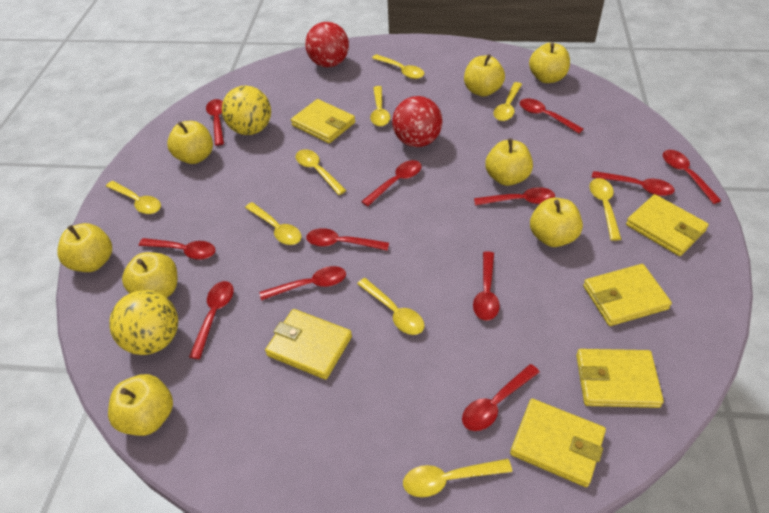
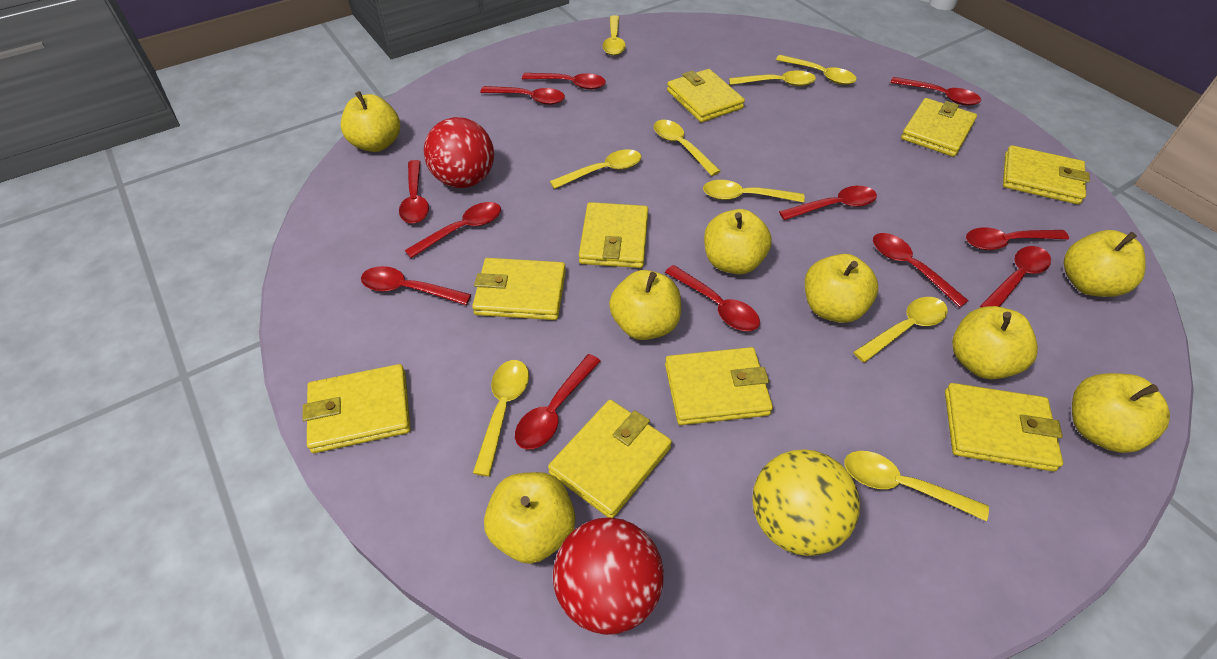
yellow ball: [109,290,178,355] [222,86,271,135] = 2 -> [752,449,860,556] = 1
yellow wallet: [265,309,352,380] [291,99,355,143] [510,399,606,487] [576,349,664,408] [583,264,672,326] [626,194,709,256] = 6 -> [303,364,411,453] [472,258,566,320] [548,400,672,518] [579,202,648,268] [665,347,773,425] [667,69,745,122] [901,98,977,157] [945,383,1063,471] [1003,145,1090,204] = 9

